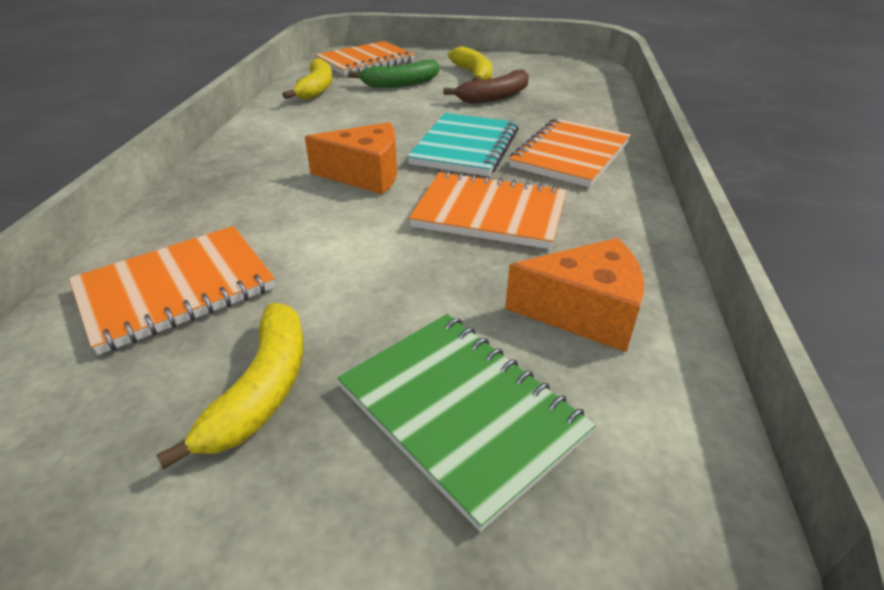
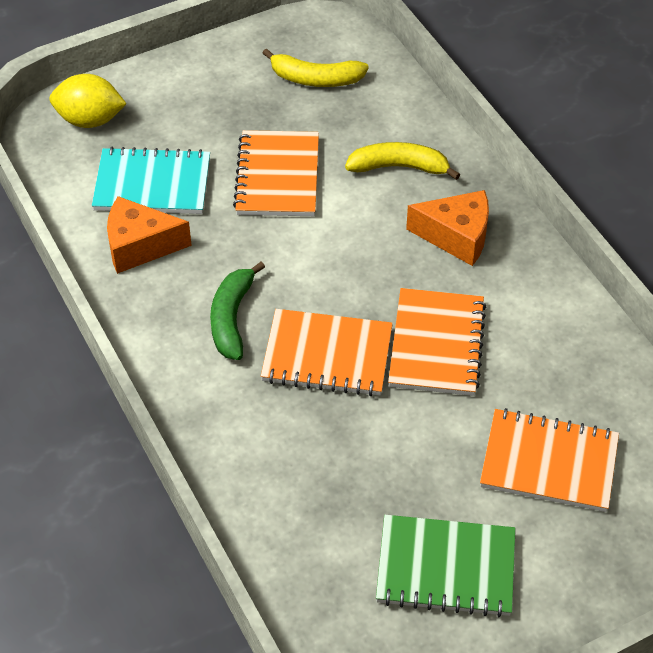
brown banana: [443,69,529,103] = 1 -> none = 0
yellow banana: [156,303,304,469] [283,58,332,100] [448,47,492,81] = 3 -> [263,48,369,87] [345,142,460,180] = 2
yellow lemon: none = 0 -> [50,74,127,128] = 1

